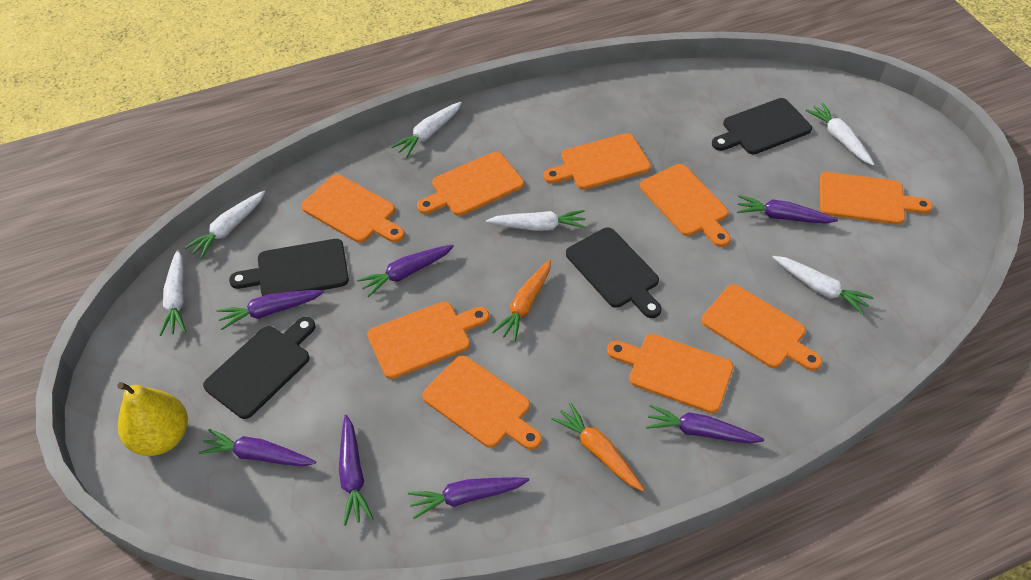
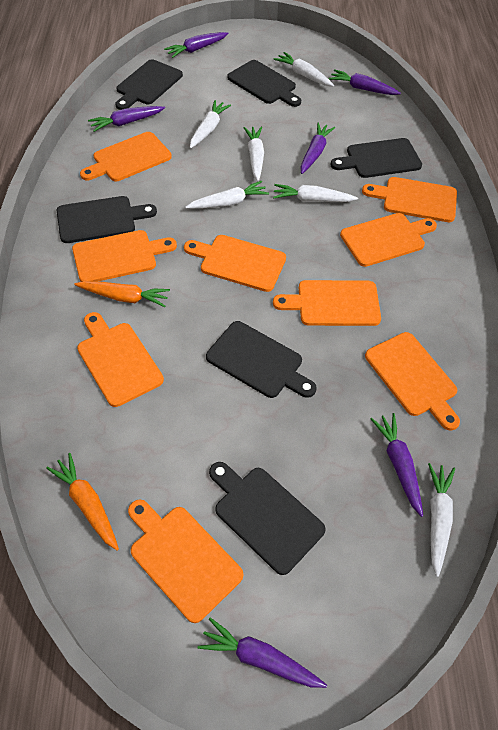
black cutting board: [203,317,316,419] [229,239,349,296] [566,227,662,318] [712,98,812,154] = 4 -> [57,196,157,243] [116,59,183,110] [206,321,317,398] [209,462,326,575] [227,60,301,107] [330,138,422,178] = 6
purple carrot: [199,429,316,466] [216,290,324,330] [339,415,373,526] [357,245,454,297] [408,477,529,519] [646,404,764,444] [737,195,838,224] = 7 -> [88,106,165,132] [164,32,228,58] [198,617,327,688] [301,123,335,174] [329,69,401,95] [371,413,423,517] = 6
yellow pear: [117,382,188,456] = 1 -> none = 0

